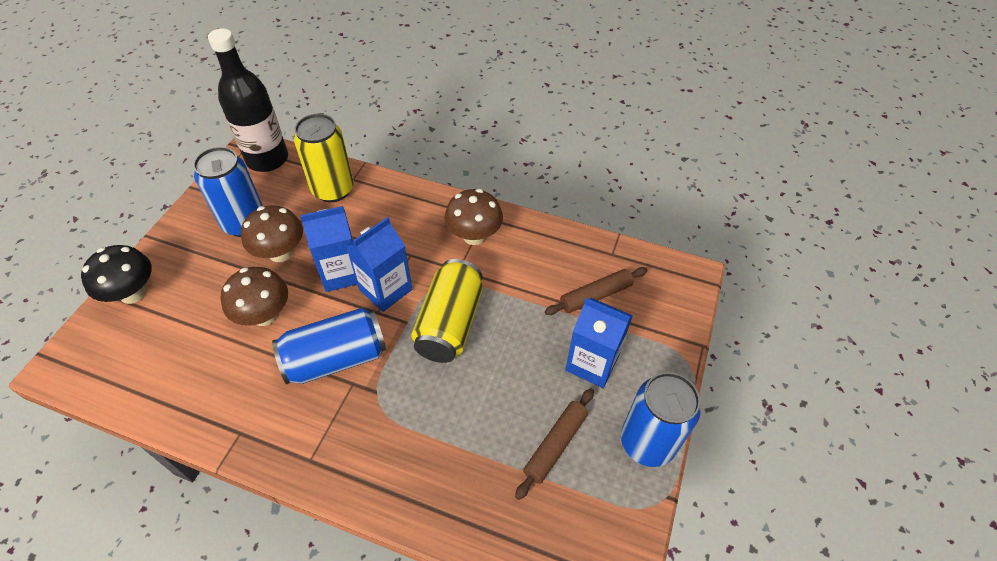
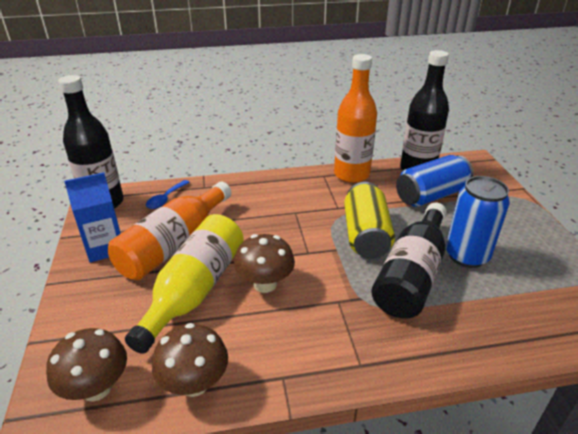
black bottle: [208,28,288,172] = 1 -> [58,75,124,209] [371,203,447,319] [400,50,449,171] = 3
black mushroom: [81,245,152,304] = 1 -> none = 0
blue can: [193,147,263,237] [272,308,386,384] [621,372,701,467] = 3 -> [396,155,473,207] [446,176,510,268] = 2
blue carton: [300,206,357,292] [346,217,412,312] [565,298,633,388] = 3 -> [64,172,121,263] = 1
blue spoon: none = 0 -> [146,180,190,209] = 1
brown rolling pin: [515,388,594,500] [545,267,648,315] = 2 -> none = 0
orange bottle: none = 0 -> [108,182,231,280] [334,54,377,183] = 2
yellow bottle: none = 0 -> [125,214,244,354] = 1
yellow can: [294,114,354,202] [411,259,483,363] = 2 -> [344,182,395,259] = 1

